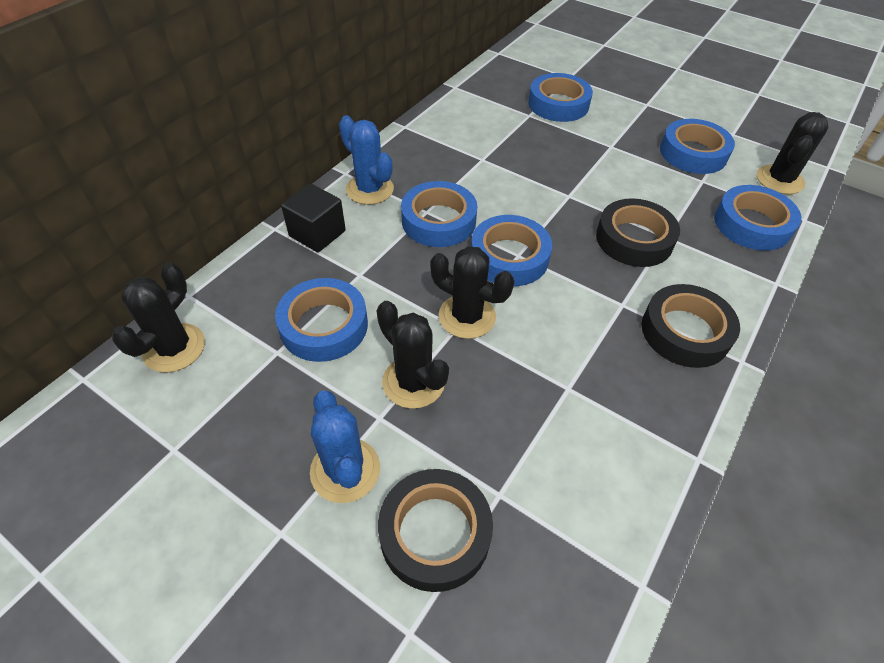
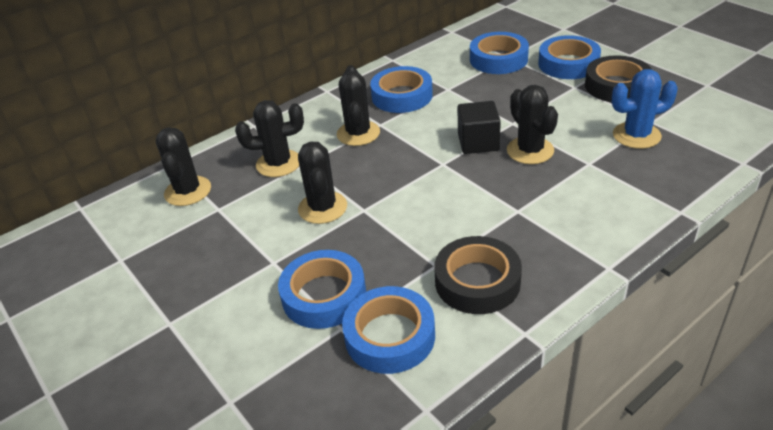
black cactus: [112,262,205,372] [377,301,449,409] [430,246,514,339] [756,112,828,194] = 4 -> [156,128,211,206] [235,100,304,177] [298,141,347,224] [337,65,380,146] [507,85,558,164] = 5
black tape: [378,469,493,592] [596,198,680,267] [642,284,740,368] = 3 -> [434,236,522,314] [585,56,652,102] = 2
blue cactus: [310,390,380,503] [339,115,394,205] = 2 -> [612,69,678,149] = 1
blue tape: [275,278,368,362] [401,181,477,247] [471,215,552,286] [528,73,593,122] [660,119,735,174] [714,185,801,251] = 6 -> [278,250,366,329] [342,286,435,374] [370,66,433,113] [470,32,529,74] [538,35,601,79] = 5

